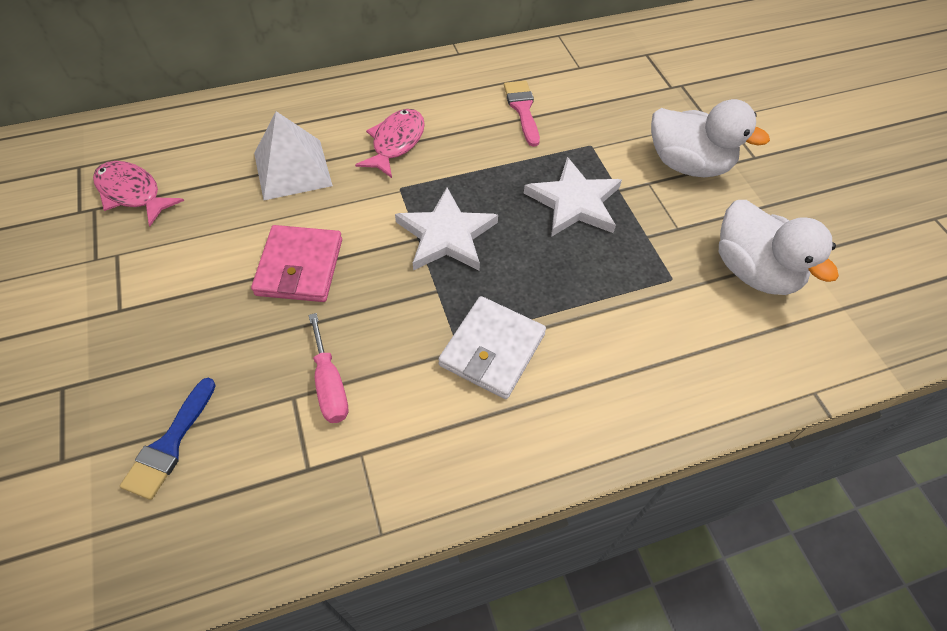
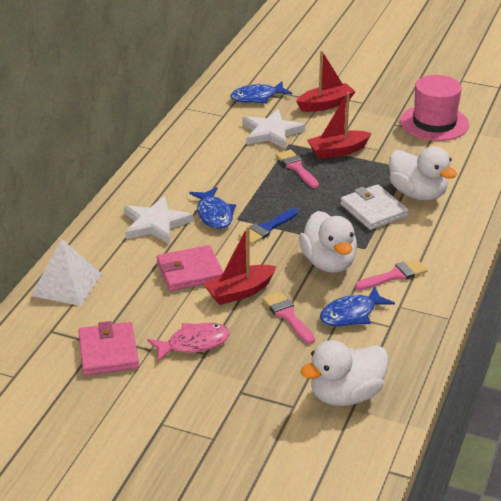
blue fish: none = 0 -> [189,187,236,229] [230,82,292,103] [320,286,395,327] = 3
pink brush: [504,81,540,147] = 1 -> [262,291,315,344] [276,150,319,188] [355,259,428,290] = 3
pink fish: [93,161,184,226] [355,109,425,178] = 2 -> [147,323,230,362] = 1
pink hat: none = 0 -> [400,75,469,141] = 1
pink screwdriver: [309,313,348,423] = 1 -> none = 0
pink wallet: [251,225,342,302] = 1 -> [78,321,139,375] [157,245,223,291] = 2
red boat: none = 0 -> [203,227,276,305] [296,51,356,112] [307,92,371,159] = 3
white duck: [651,99,770,177] [719,200,839,295] = 2 -> [299,211,357,273] [301,340,389,406] [389,146,457,201] = 3

